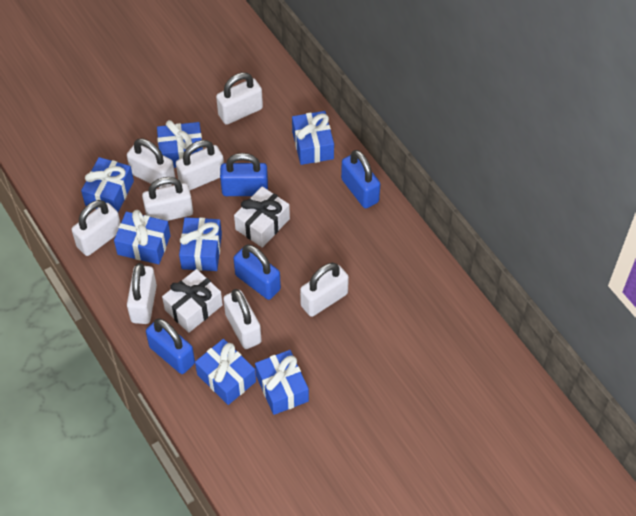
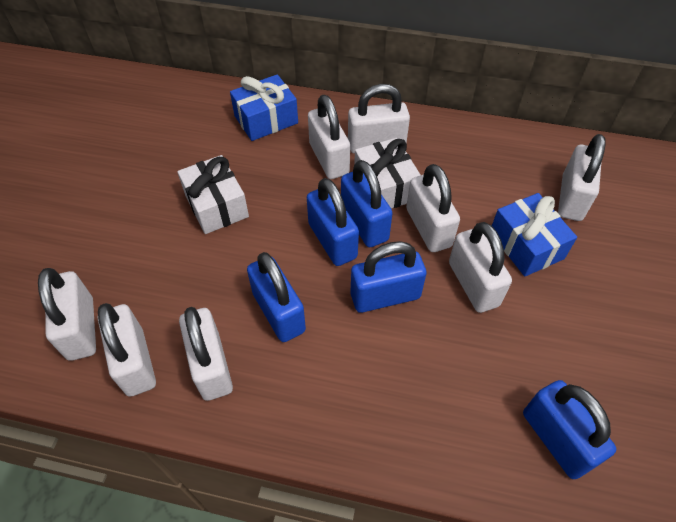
blue gift: [81,157,134,212] [114,210,171,264] [157,120,203,168] [179,217,222,271] [195,339,256,405] [255,350,309,415] [292,111,334,165] = 7 -> [230,74,298,141] [492,193,577,276] = 2
blue padlock: [146,318,195,374] [220,153,268,196] [233,244,281,300] [341,150,380,208] = 4 -> [247,252,306,342] [307,178,359,266] [341,160,393,247] [351,241,427,313] [523,380,616,479] = 5

